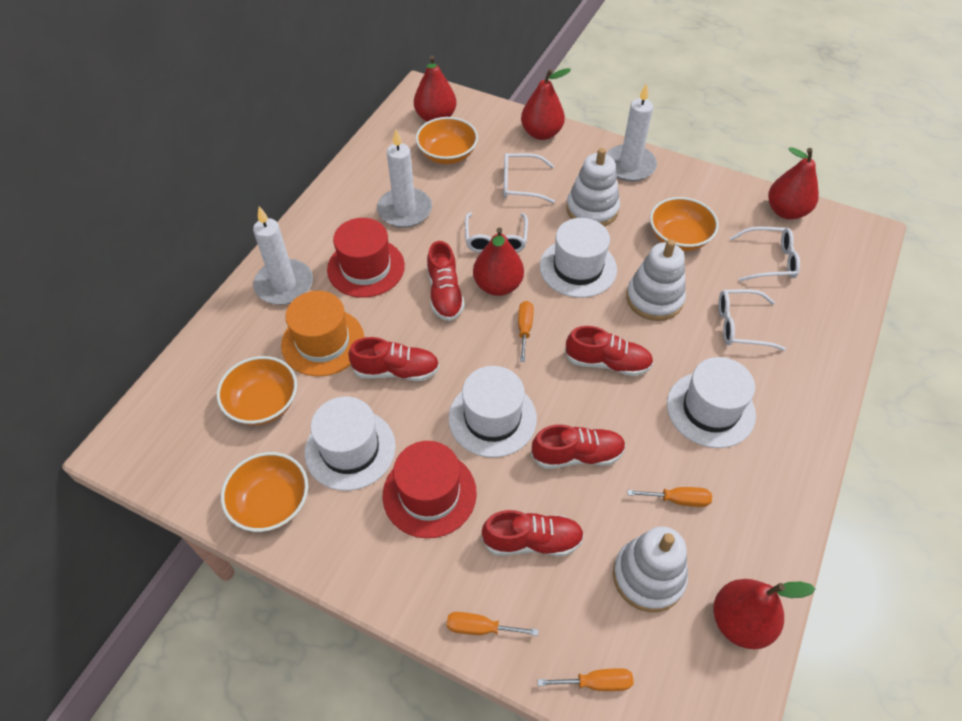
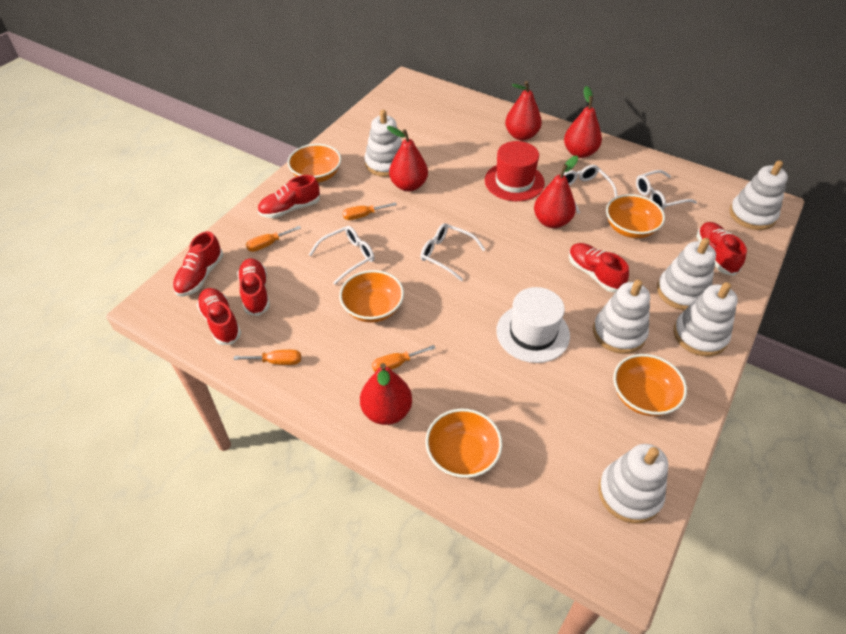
orange bowl: [217,356,297,425] [221,452,308,532] [416,117,478,164] [650,197,719,251] = 4 -> [287,144,341,183] [339,270,404,322] [425,409,502,478] [606,194,665,238] [613,354,687,416] = 5
orange hat: [281,291,364,376] = 1 -> none = 0
red hat: [327,218,405,298] [383,441,477,538] = 2 -> [485,141,545,201] = 1
red shoe: [348,337,440,381] [427,241,465,321] [482,510,584,556] [531,424,626,469] [565,326,653,376] = 5 -> [173,231,223,296] [197,288,241,345] [237,259,270,316] [257,175,320,218] [569,243,629,292] [696,222,747,276] = 6
white candle: [253,206,313,305] [377,130,432,228] [606,83,657,182] = 3 -> none = 0
white hat: [304,396,396,491] [448,366,537,458] [540,218,617,298] [667,357,756,448] = 4 -> [496,287,570,363] = 1
white stacking toy: [566,148,620,227] [613,526,688,612] [626,239,686,321] = 3 -> [364,110,402,177] [593,280,650,354] [598,444,668,523] [657,238,716,310] [673,282,738,356] [730,160,788,230] = 6

